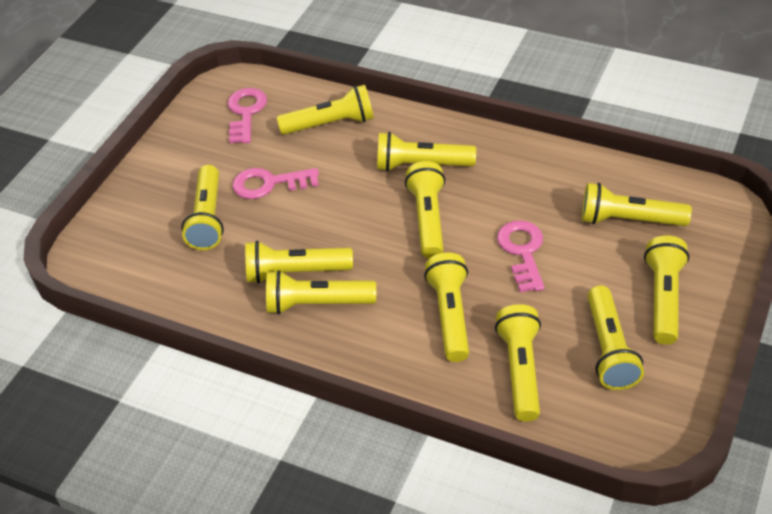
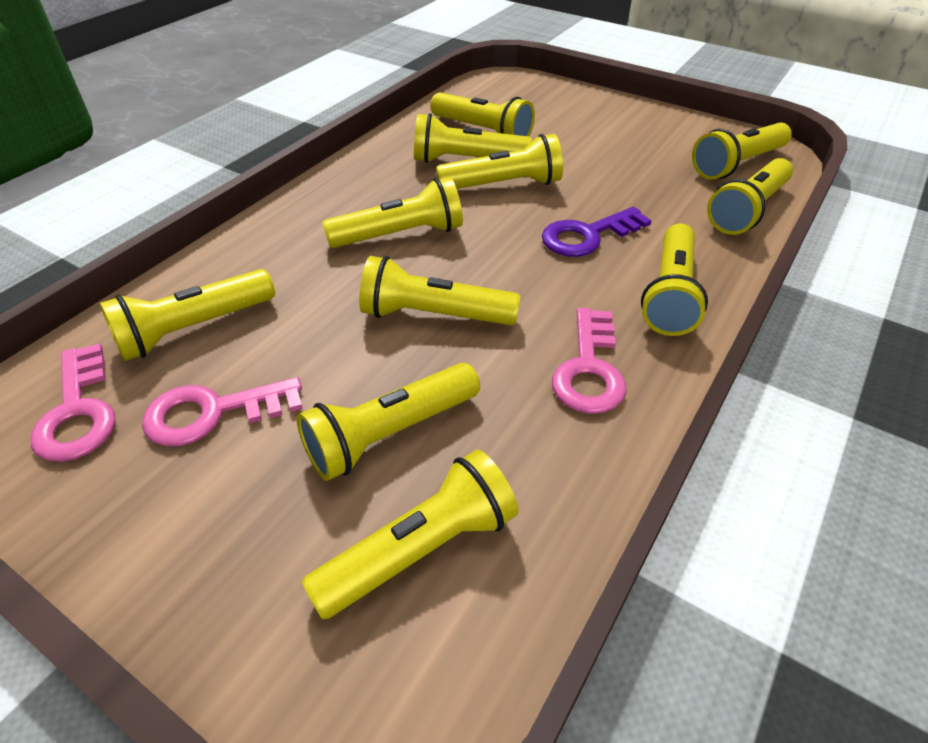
purple key: none = 0 -> [542,207,652,257] = 1

